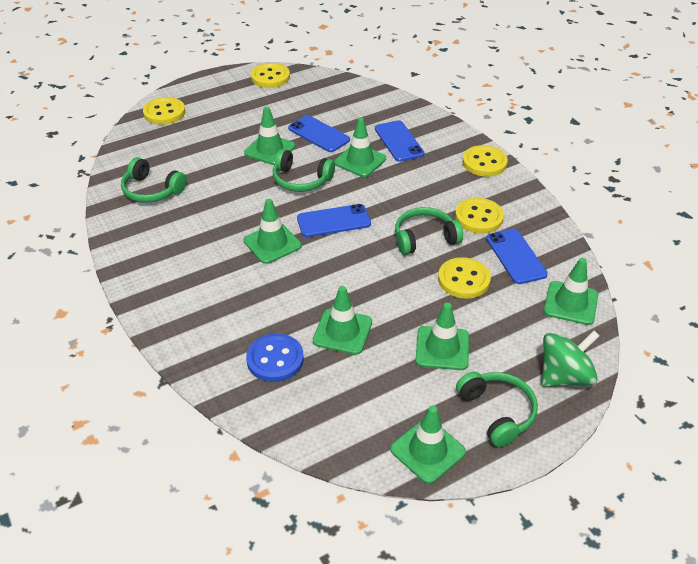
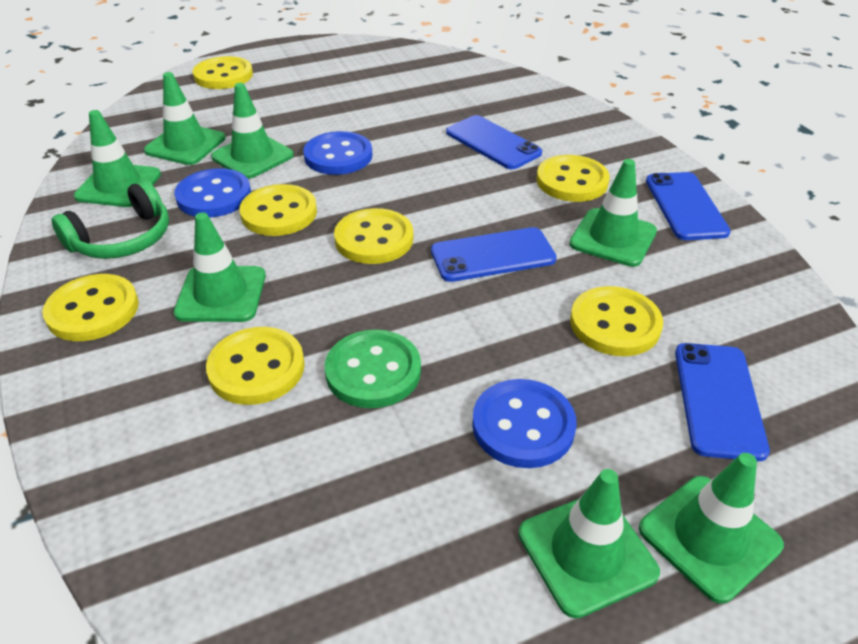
blue button: [246,333,304,382] = 1 -> [174,168,251,218] [303,131,372,175] [472,379,577,468] = 3
green button: none = 0 -> [325,330,421,408] = 1
green headphones: [121,157,187,203] [273,149,335,192] [395,207,463,255] [456,372,538,447] = 4 -> [51,180,169,259] = 1
green spinning top: [542,331,599,387] = 1 -> none = 0
yellow button: [143,97,185,125] [251,63,290,88] [438,257,491,299] [455,198,504,234] [462,145,508,177] = 5 -> [42,274,139,341] [193,56,253,89] [206,327,305,405] [239,184,317,236] [334,208,413,264] [536,155,610,202] [570,286,663,356] = 7

